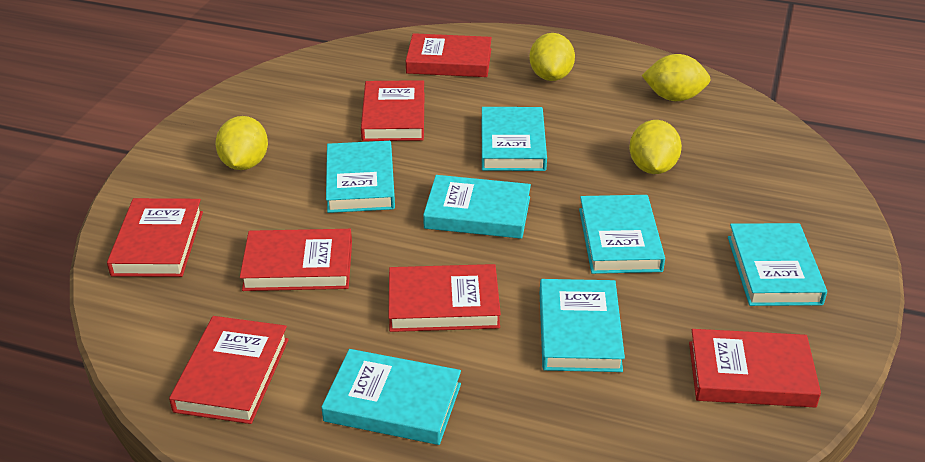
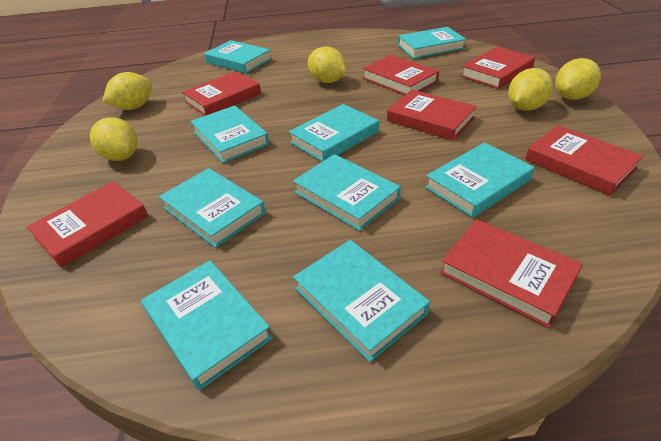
turquoise book: [321,349,461,445] [326,141,395,213] [423,175,531,239] [482,107,547,171] [540,279,625,372] [579,195,665,274] [728,223,827,306] = 7 -> [141,260,272,390] [159,168,265,248] [190,106,269,163] [204,40,272,73] [289,104,379,162] [293,154,401,231] [293,240,430,362] [398,27,466,59] [425,142,534,218] = 9
yellow lemon: [216,116,268,170] [529,33,575,81] [629,120,682,174] [642,54,711,101] = 4 -> [90,117,138,161] [103,72,152,110] [308,46,346,83] [508,68,553,111] [555,58,601,100] = 5

